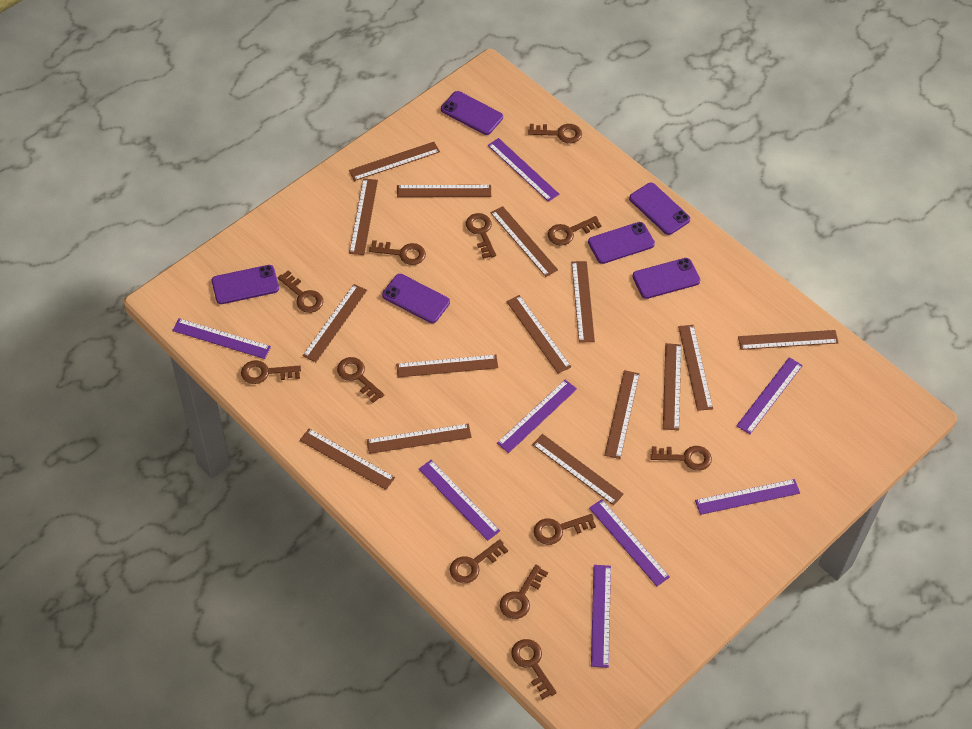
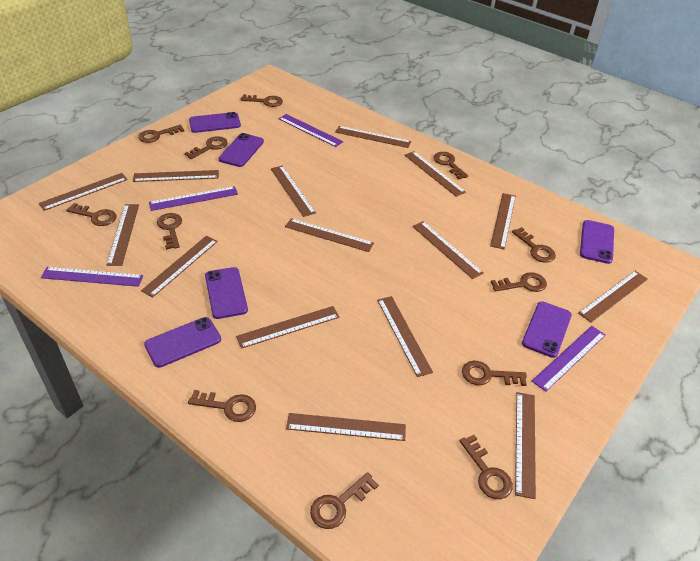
purple ruler: [172,318,271,359] [419,460,500,541] [488,138,559,202] [497,380,577,453] [589,499,670,586] [591,565,611,668] [695,479,800,515] [736,357,803,434] = 8 -> [41,267,143,287] [149,186,238,211] [278,114,343,147] [532,326,605,392] = 4

